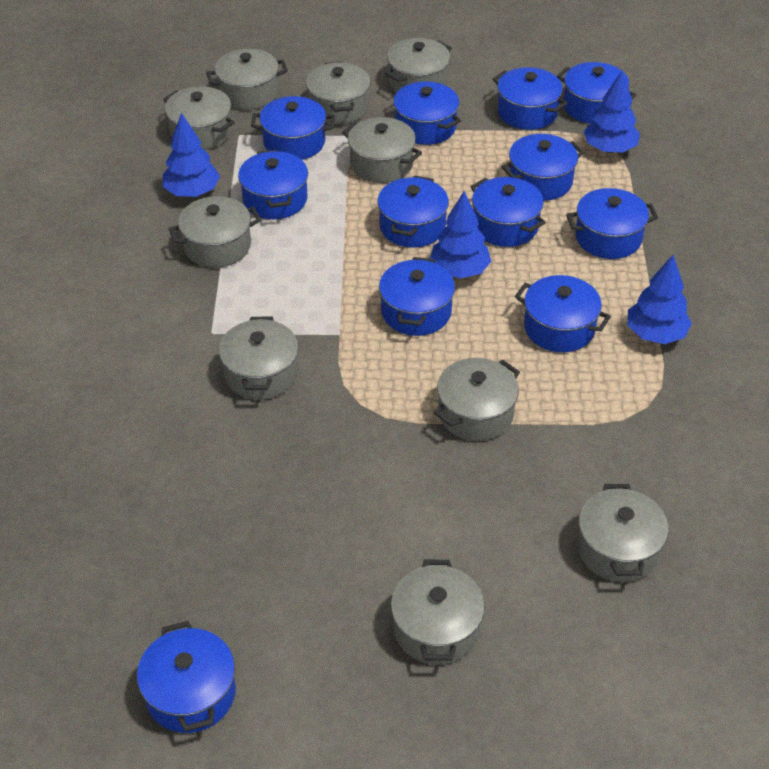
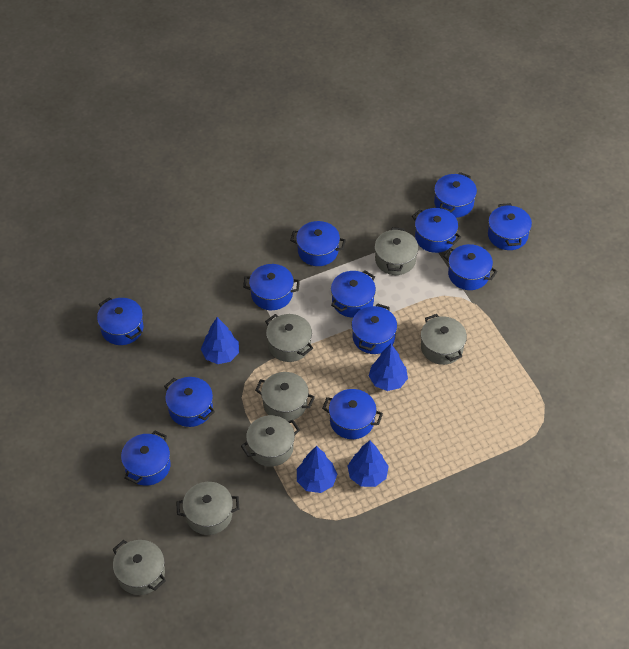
grey pot: [163,86,235,150] [169,196,261,268] [206,49,288,110] [219,317,299,400] [306,61,371,124] [342,117,422,183] [385,38,452,89] [391,559,485,665] [434,358,520,441] [577,484,669,582] = 10 -> [112,540,166,595] [176,482,239,535] [241,415,300,467] [255,372,315,421] [265,314,313,362] [375,227,418,275] [421,314,467,365] = 7

